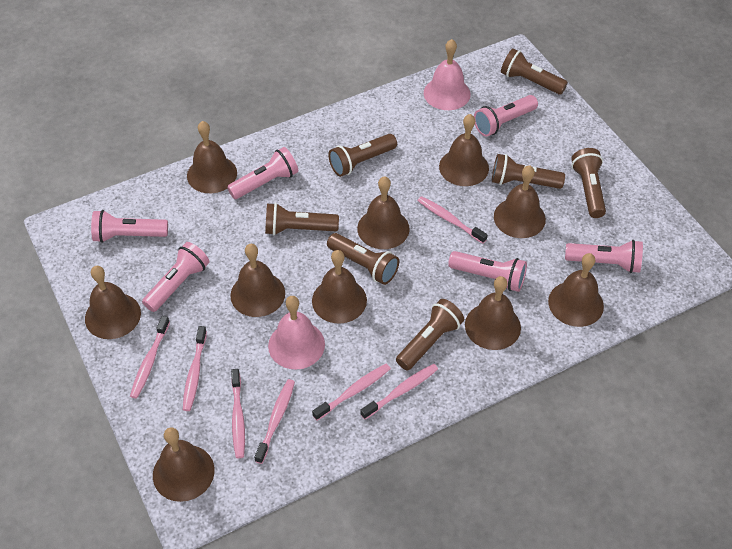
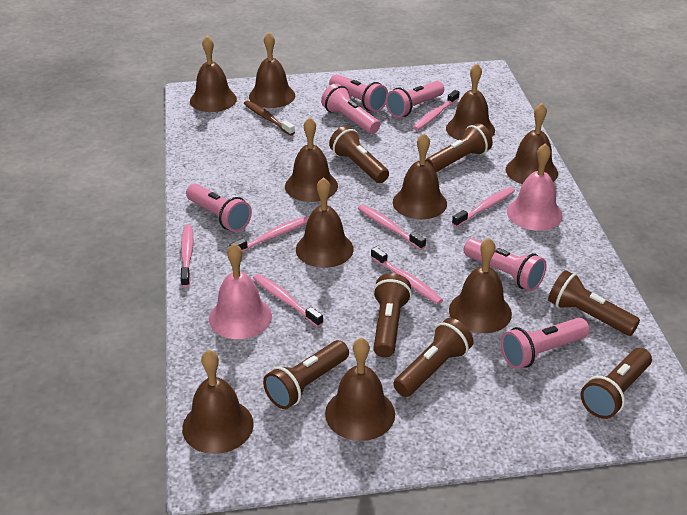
brown toothbrush: none = 0 -> [244,101,295,136] = 1

